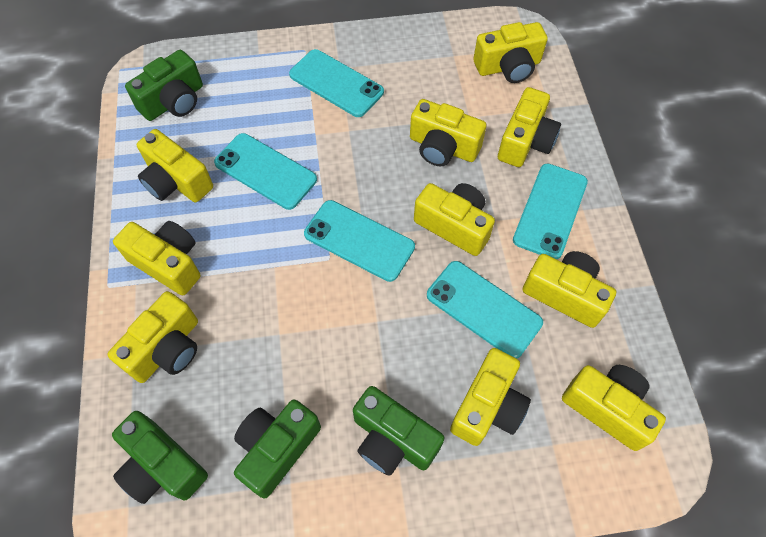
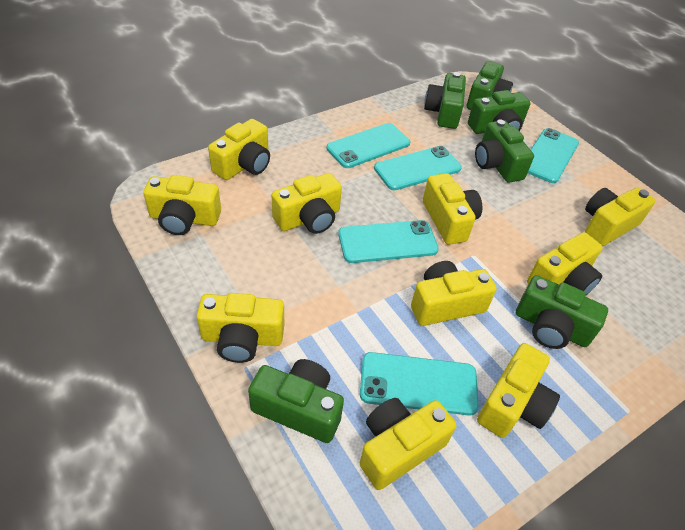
green camera: [112,411,208,504] [125,50,203,121] [234,400,321,499] [353,386,445,476] = 4 -> [248,359,344,443] [424,72,466,129] [467,61,513,110] [468,90,530,134] [475,120,534,183] [516,275,608,349] = 6

